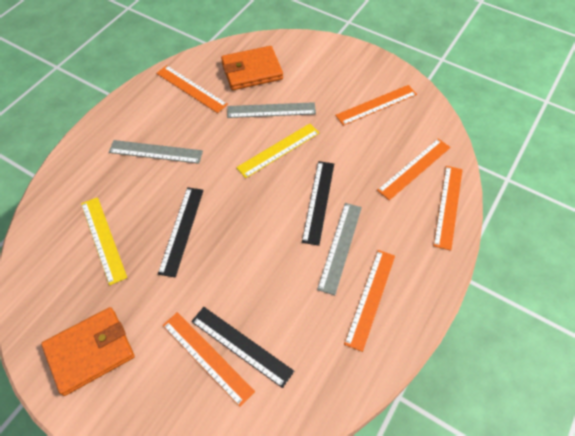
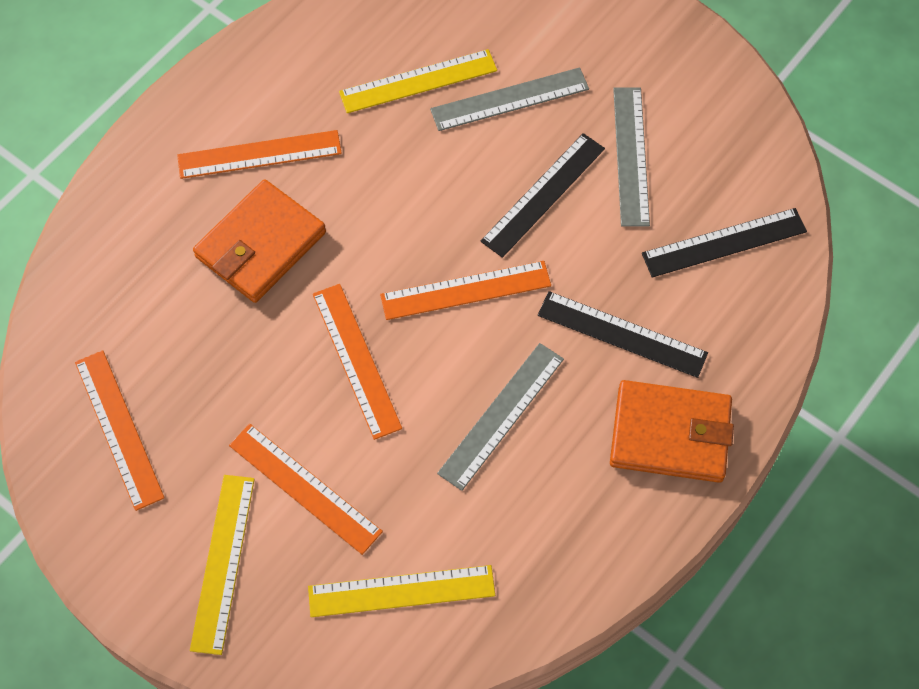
orange ruler: [156,65,228,113] [162,312,255,407] [335,85,417,126] [344,250,395,352] [377,139,451,201] [433,166,463,251] = 6 -> [75,350,165,511] [177,130,342,179] [229,424,383,555] [313,284,402,440] [380,261,551,320] = 5
yellow ruler: [81,197,127,285] [236,123,319,178] = 2 -> [190,475,255,655] [308,565,495,617] [339,49,497,113] = 3

